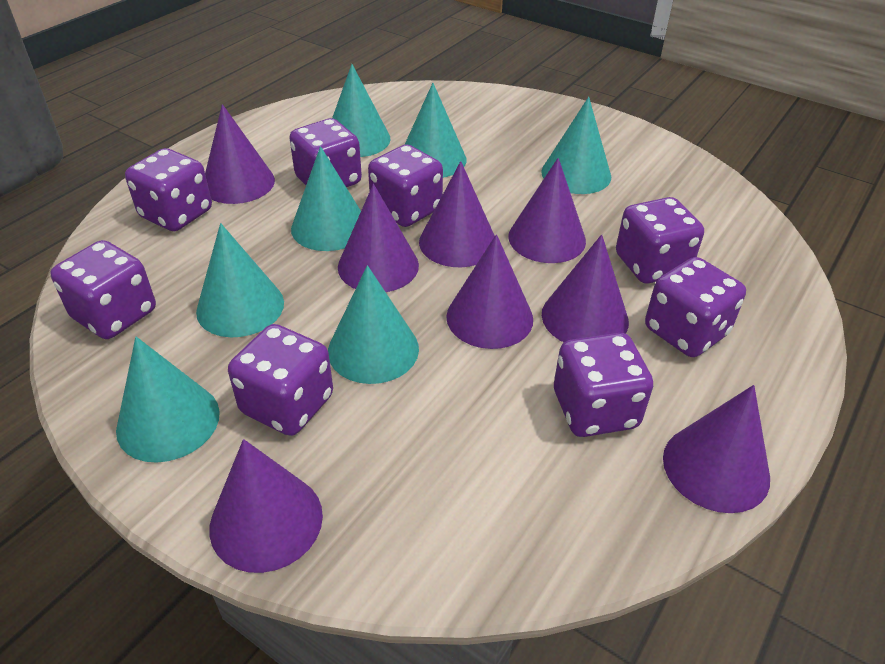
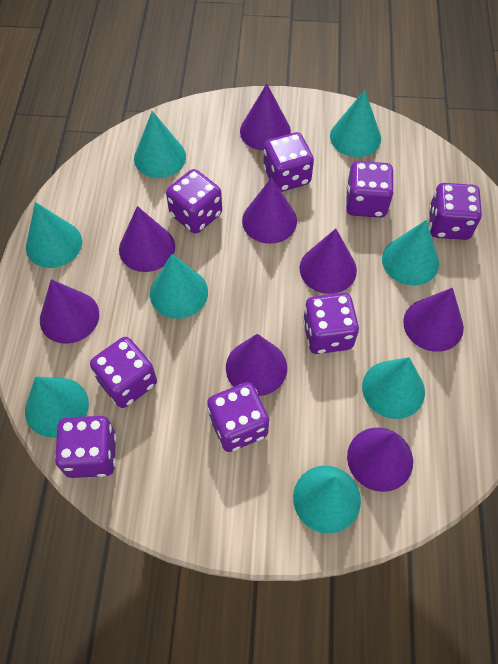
turquoise cone: [116,337,220,463] [196,223,284,337] [291,146,361,251] [328,266,419,384] [332,64,391,157] [405,83,467,178] [541,97,611,194] = 7 -> [25,376,89,438] [26,202,82,268] [134,111,186,178] [150,254,208,319] [293,466,361,533] [330,90,381,157] [362,357,425,419] [382,220,439,285] = 8

